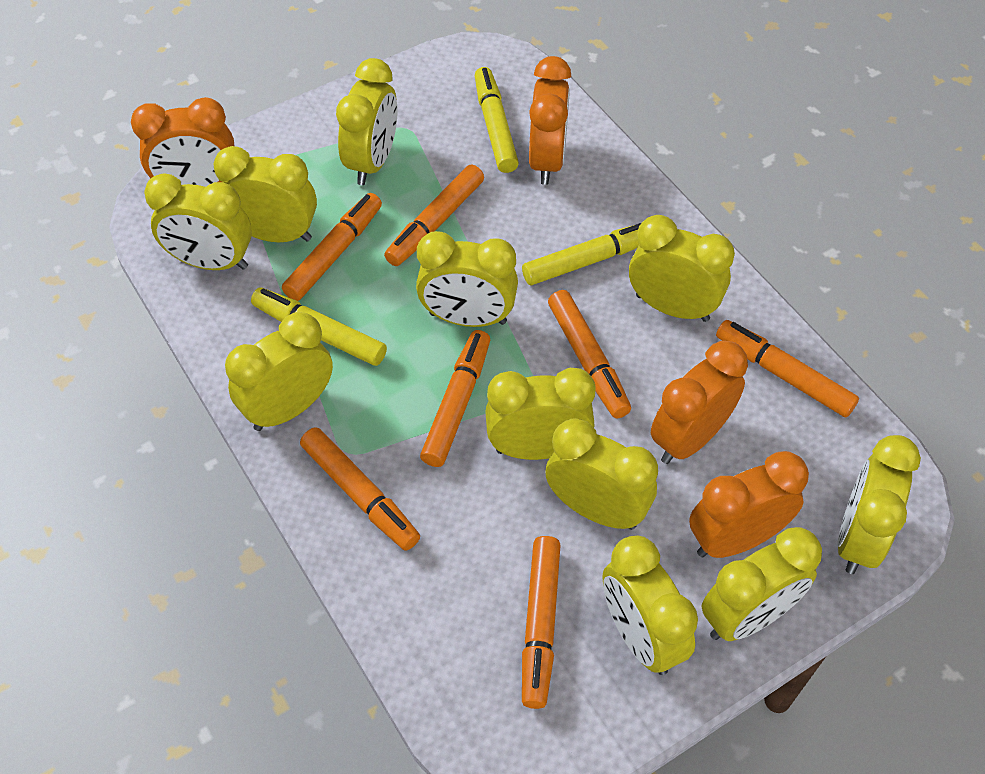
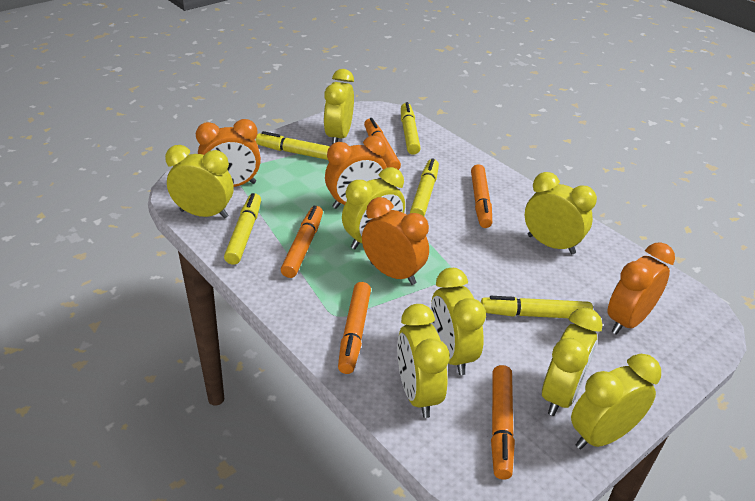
orange marker: [282,193,382,301] [300,427,420,551] [384,165,484,266] [420,330,490,467] [522,536,561,709] [548,290,631,418] [716,320,859,417] = 7 -> [281,206,323,278] [338,282,371,374] [364,118,401,170] [471,164,492,228] [491,365,515,480] = 5
yellow clock: [144,173,252,270] [213,146,317,242] [225,312,333,431] [336,58,398,185] [416,231,518,327] [485,368,596,460] [545,418,658,530] [602,535,698,675] [629,215,735,322] [701,527,822,641] [837,435,921,574] = 11 -> [165,145,234,218] [324,69,354,144] [342,167,405,249] [397,304,450,418] [431,268,486,375] [525,172,597,254] [542,308,603,416] [571,354,661,449] = 8
yellow marker: [251,287,387,366] [475,67,519,173] [522,223,641,285] = 3 -> [224,193,261,265] [256,131,330,160] [401,102,421,155] [410,158,439,216] [481,296,593,318] = 5

